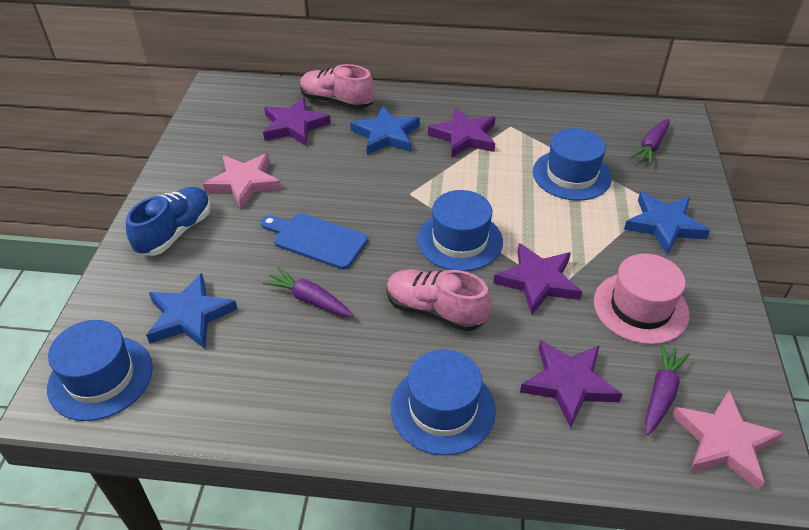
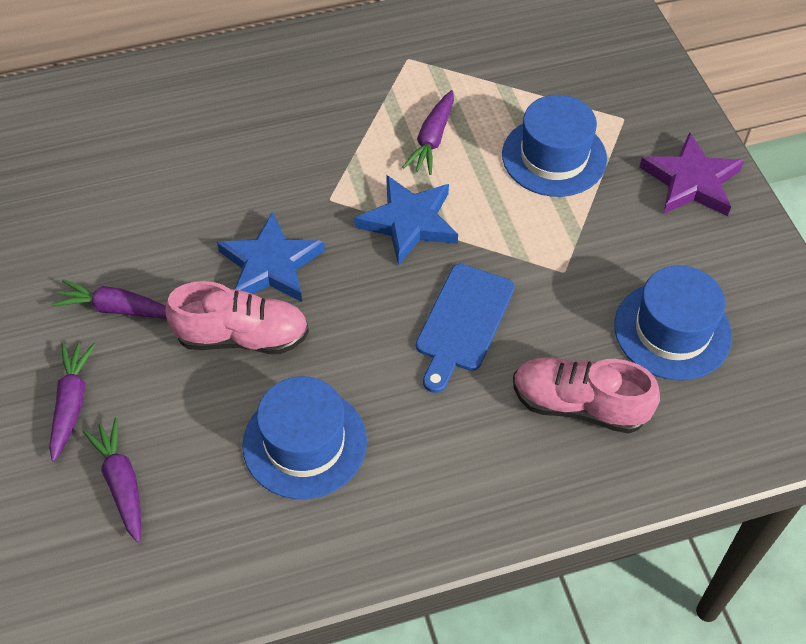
blue hat: [47,320,153,421] [391,349,496,455] [417,190,503,271] [533,128,612,201] = 4 -> [242,376,367,499] [502,95,607,197] [614,265,732,380] = 3
blue shoe: [126,187,211,256] = 1 -> none = 0
blue star: [146,273,238,349] [350,106,420,155] [624,192,710,254] = 3 -> [217,212,325,302] [354,175,458,265] = 2
pink hat: [594,254,689,345] = 1 -> none = 0
pink star: [203,154,282,209] [672,391,784,490] = 2 -> none = 0
purple carrot: [262,267,353,317] [630,118,670,165] [645,343,690,435] = 3 -> [49,343,96,462] [51,279,166,319] [83,418,141,543] [402,90,454,175] = 4
purple star: [263,97,331,146] [428,108,495,158] [493,243,582,315] [520,340,623,428] = 4 -> [639,132,744,216] = 1

